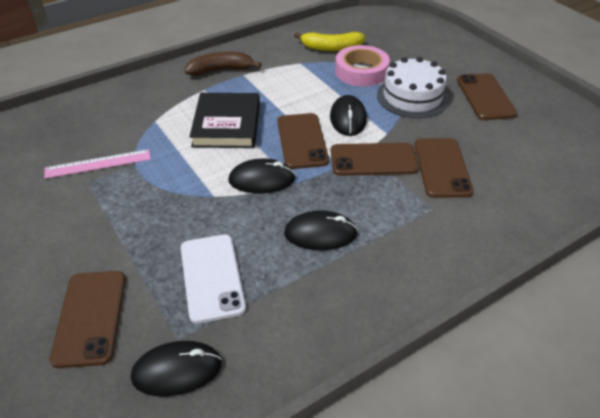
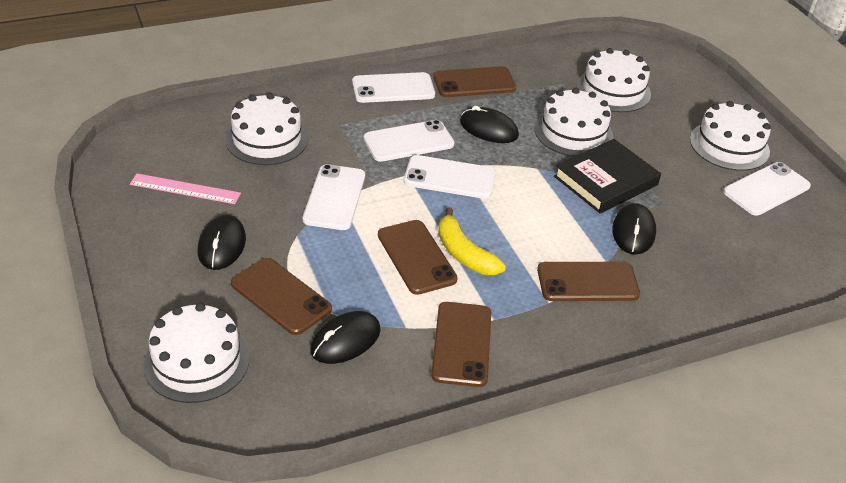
brown banana: [185,52,262,76] = 1 -> none = 0
pink tape: [335,45,390,86] = 1 -> none = 0
white cake: [377,57,449,118] = 1 -> [143,303,249,403] [225,93,308,165] [534,88,613,157] [576,48,651,112] [690,101,771,171] = 5
white phone: [181,234,246,324] = 1 -> [303,164,365,230] [352,72,435,103] [364,120,455,162] [404,155,496,199] [724,162,811,216] = 5

